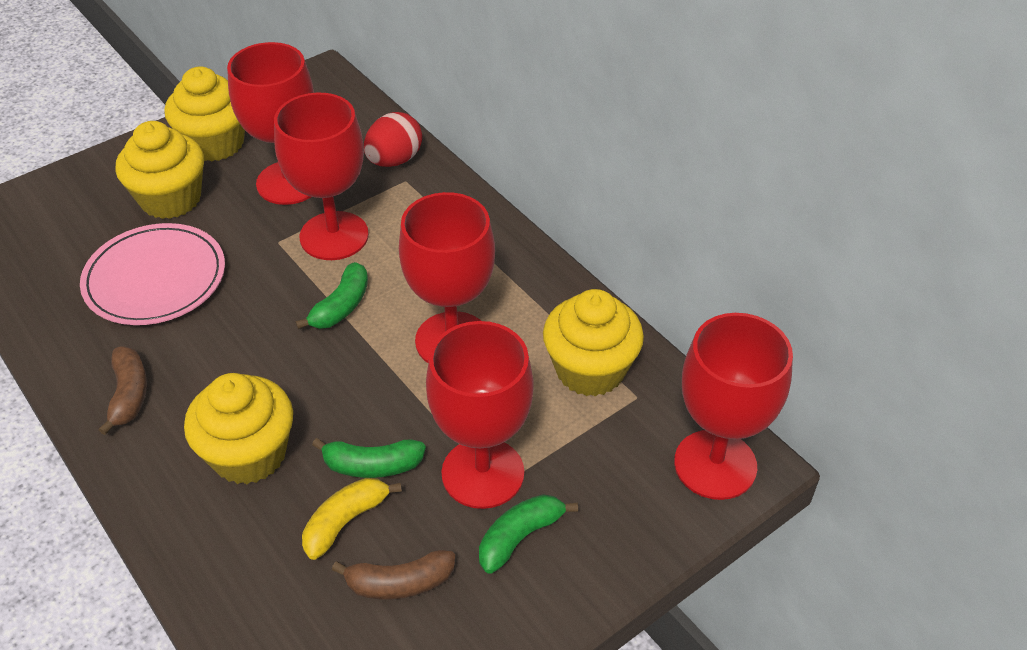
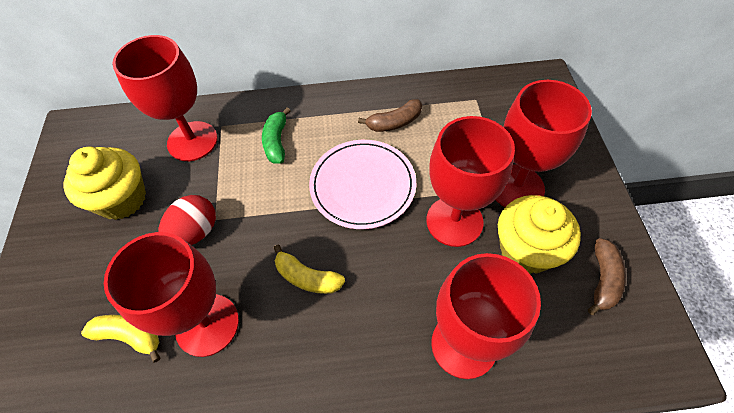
green banana: [296,262,368,329] [312,438,426,478] [479,494,578,574] = 3 -> [262,108,290,164] = 1
yellow banana: [302,478,402,560] = 1 -> [81,315,160,363] [274,244,345,294] = 2
yellow cupcake: [116,121,204,219] [164,67,245,162] [184,373,293,484] [543,289,644,396] = 4 -> [63,146,146,220] [498,195,581,274] = 2

